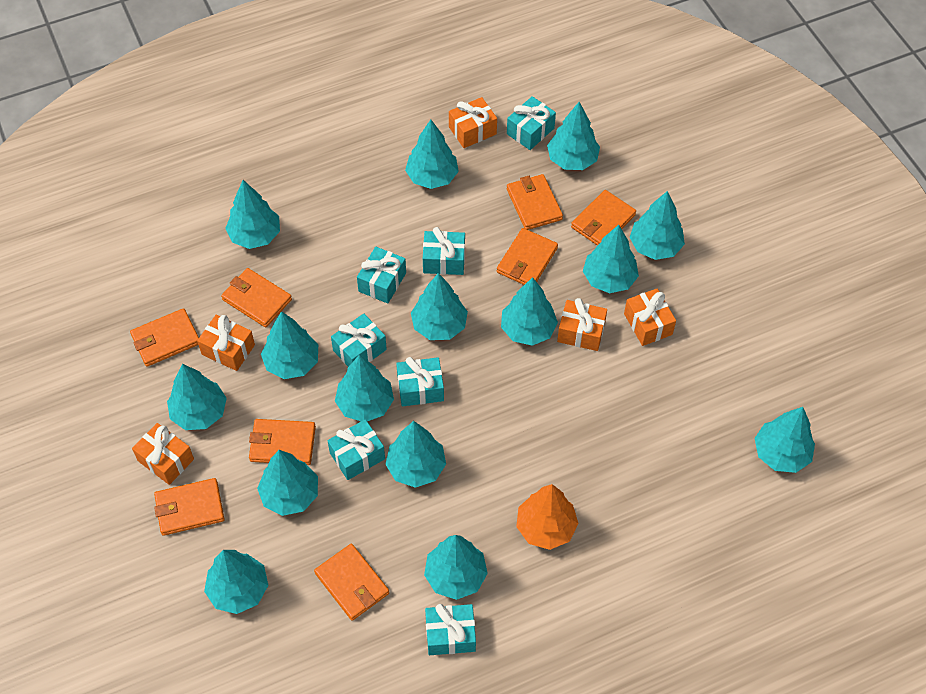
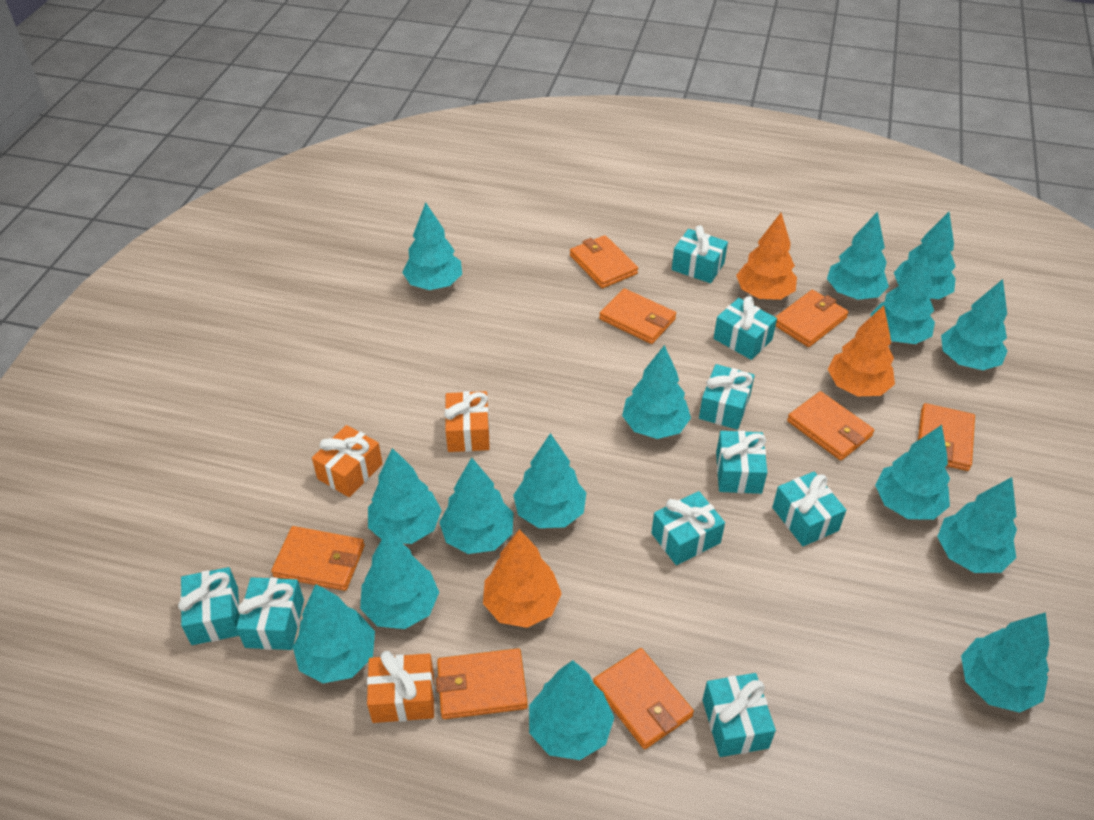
orange gift: [132,423,194,485] [197,315,255,371] [449,97,497,148] [557,298,607,351] [624,288,676,346] = 5 -> [312,425,383,497] [367,651,435,723] [444,391,490,452] = 3
orange tree: [516,484,579,550] = 1 -> [483,529,562,628] [736,213,797,300] [828,305,895,396] = 3
turquoise gift: [328,419,385,480] [331,314,387,367] [357,247,406,303] [396,357,444,406] [423,227,465,275] [425,604,476,655] [507,96,556,150] = 7 -> [178,567,240,645] [236,577,304,650] [651,491,725,565] [672,225,728,283] [699,364,755,430] [702,673,776,757] [714,296,777,360] [716,431,767,494] [772,472,846,546] = 9

